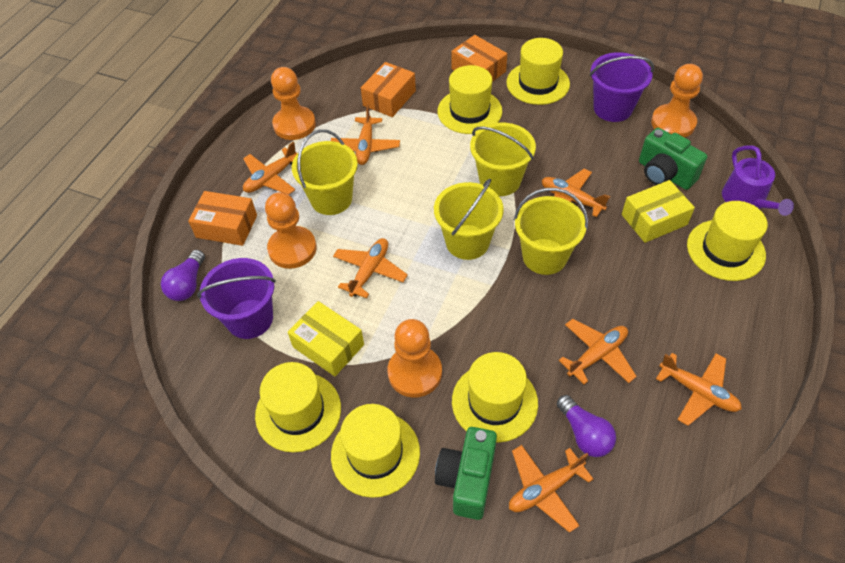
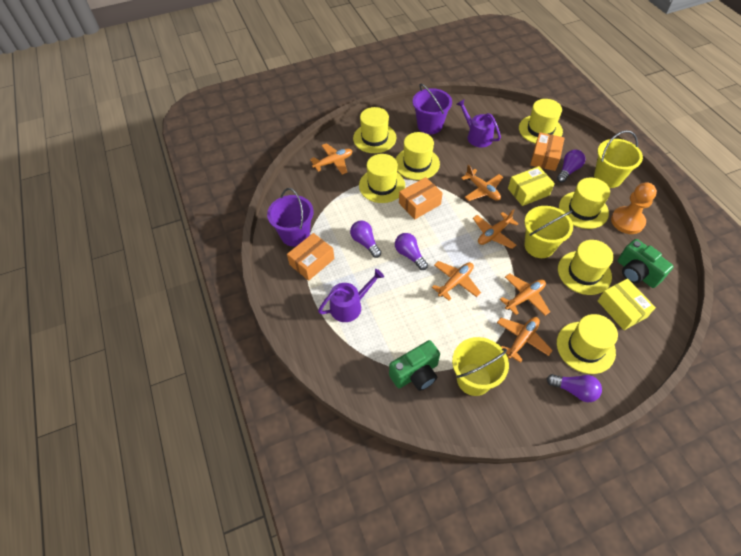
orange pawn: [265,192,317,269] [271,67,316,140] [388,319,442,398] [651,64,703,137] = 4 -> [611,182,657,234] = 1
orange plane: [243,142,297,195] [331,105,400,165] [333,238,408,298] [509,445,594,533] [542,169,610,217] [559,319,637,384] [656,353,742,426] = 7 -> [310,143,352,175] [432,261,481,301] [461,165,503,201] [473,209,519,249] [497,317,553,363] [500,274,550,316] = 6
purple light bulb: [161,250,205,301] [557,395,616,457] = 2 -> [350,221,381,258] [395,233,428,270] [547,374,602,402] [557,150,585,183] = 4
purple watering can: [722,145,794,216] = 1 -> [318,269,384,322] [457,100,501,147] = 2
yellow bucket: [292,129,358,215] [434,179,504,260] [470,123,536,196] [514,188,588,275] = 4 -> [452,337,509,396] [524,206,573,258] [594,130,643,188] = 3
yellow hat: [255,362,341,452] [331,404,420,498] [438,65,502,134] [452,352,538,443] [506,38,570,105] [687,201,768,281] = 6 -> [353,107,396,153] [359,154,405,203] [396,132,440,180] [519,99,563,144] [557,314,618,374] [558,240,614,295] [559,178,610,229] = 7

